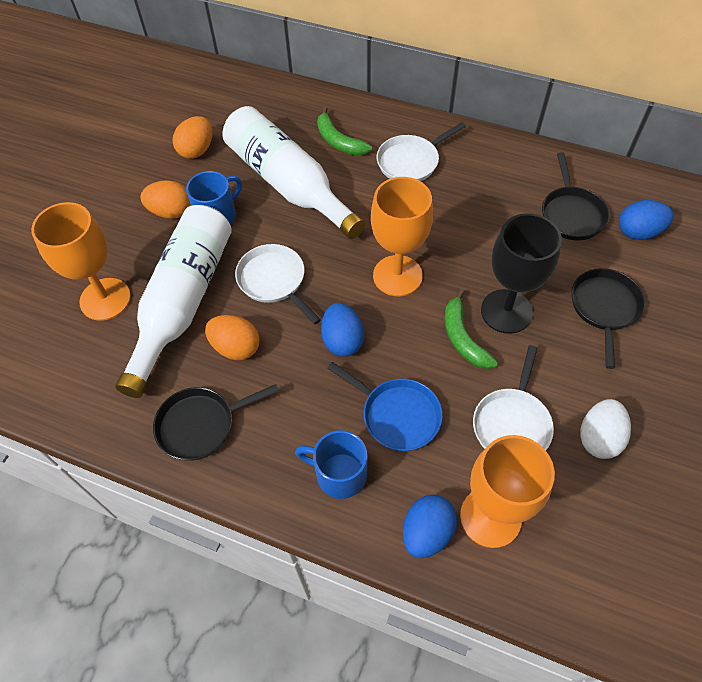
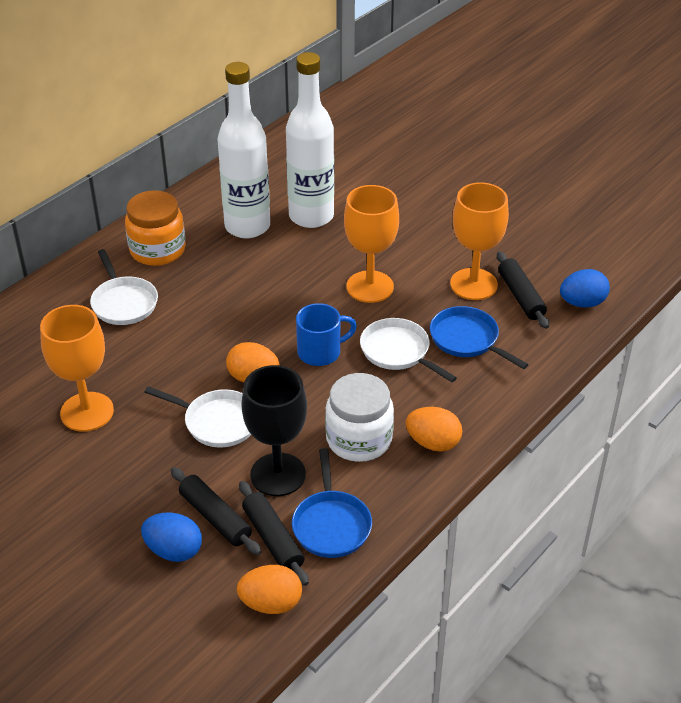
black pan: [153,384,279,461] [542,152,609,240] [571,268,645,369] = 3 -> none = 0
black rolling pin: none = 0 -> [171,467,261,555] [239,481,309,586] [497,251,549,329] = 3
blue egg: [321,303,364,357] [403,494,457,558] [619,200,674,240] = 3 -> [141,513,202,562] [560,269,610,308] = 2
blue mug: [186,171,242,225] [295,430,367,499] = 2 -> [296,303,357,366] = 1
blue pan: [327,362,443,451] = 1 -> [292,448,372,558] [430,306,529,369] = 2
green banana: [317,107,372,156] [445,289,498,369] = 2 -> none = 0
orange jar: none = 0 -> [125,190,186,266] = 1
white egg: [580,399,631,459] = 1 -> none = 0
white jar: none = 0 -> [325,373,394,462] = 1

